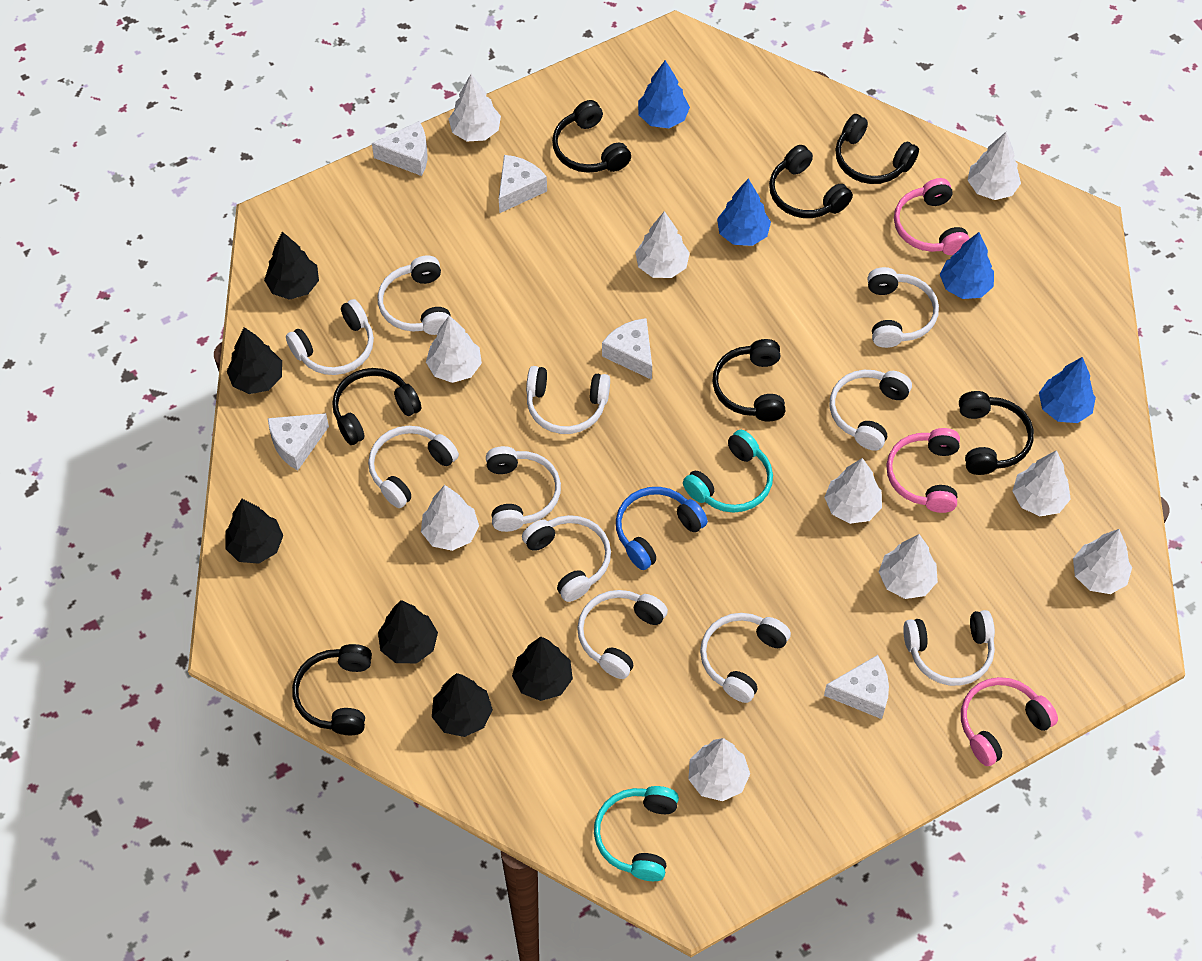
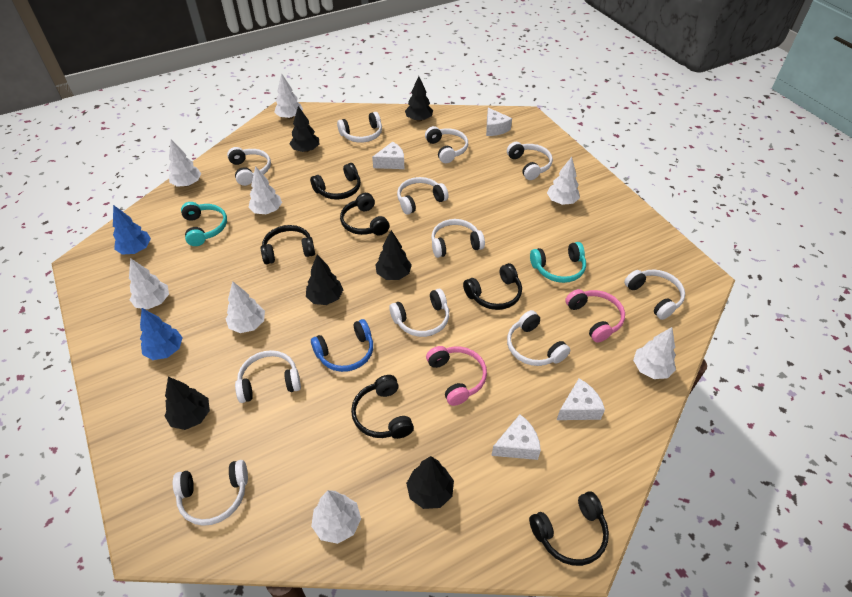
black headphones: [292,644,372,735] [332,368,421,445] [552,100,631,173] [712,339,785,421] [769,145,853,218] [835,114,919,184] [959,391,1034,475] = 7 -> [261,225,315,264] [310,163,361,200] [340,193,390,235] [351,375,414,439] [463,263,522,310] [529,492,609,566] = 6
blue tree: [638,60,690,128] [717,179,771,246] [940,232,994,299] [1039,357,1096,423] = 4 -> [113,205,151,255] [140,308,183,360] = 2
pink headphones: [886,428,960,513] [894,178,970,255] [961,677,1058,766] = 3 -> [426,346,487,406] [565,289,625,343] = 2
white cheese: [268,413,329,471] [372,121,427,176] [499,155,547,213] [602,318,652,380] [824,655,889,719] = 5 -> [372,141,404,169] [486,108,512,136] [491,414,541,460] [557,378,605,420] = 4
white tree: [421,485,479,551] [426,315,482,383] [449,74,501,142] [635,211,690,278] [688,738,750,801] [824,458,882,524] [879,534,938,599] [967,132,1021,200] [1012,450,1071,516] [1073,529,1132,594] = 10 -> [129,258,169,309] [168,140,201,187] [226,281,265,333] [248,166,282,214] [274,73,303,119] [311,490,361,544] [547,157,580,205] [633,327,676,379] = 8

